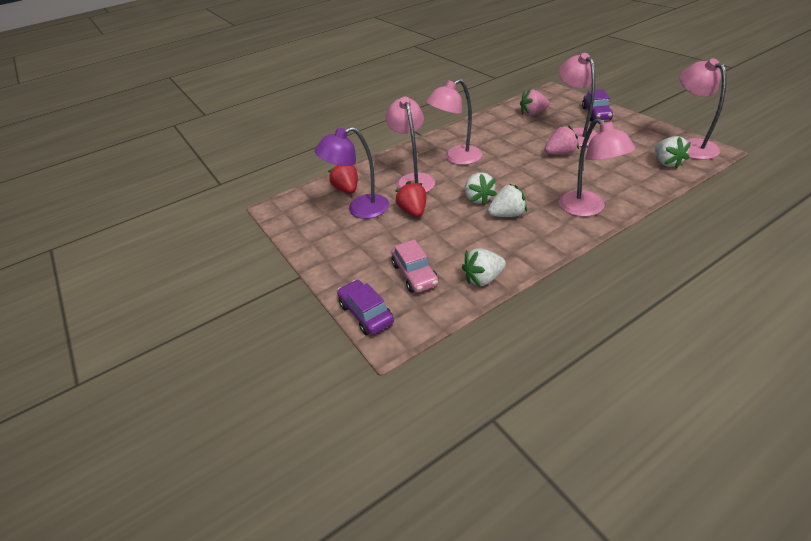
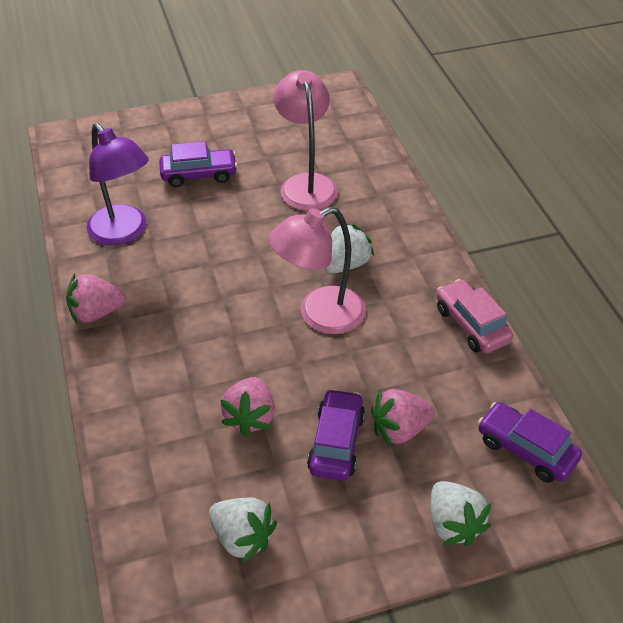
pink lamp: [385,97,435,193] [426,79,482,165] [559,53,598,147] [559,118,635,217] [680,58,727,160] = 5 -> [269,207,366,334] [273,70,338,211] = 2
pink strawberry: [520,89,550,116] [545,125,579,155] = 2 -> [66,274,126,323] [221,377,275,437] [371,389,435,446] = 3
purple car: [337,280,394,335] [582,89,613,121] = 2 -> [159,141,238,187] [307,389,365,481] [478,402,582,483] = 3
red strawberry: [328,165,358,194] [395,181,426,217] = 2 -> none = 0
white strawberry: [462,248,506,287] [465,172,497,206] [488,184,527,217] [655,136,691,169] = 4 -> [209,498,277,563] [325,223,374,274] [430,481,491,546] = 3

